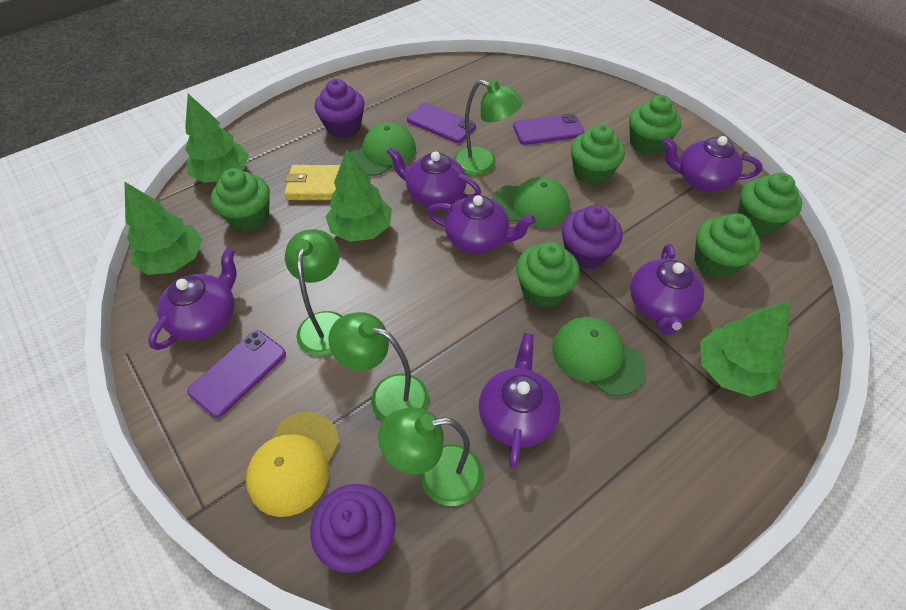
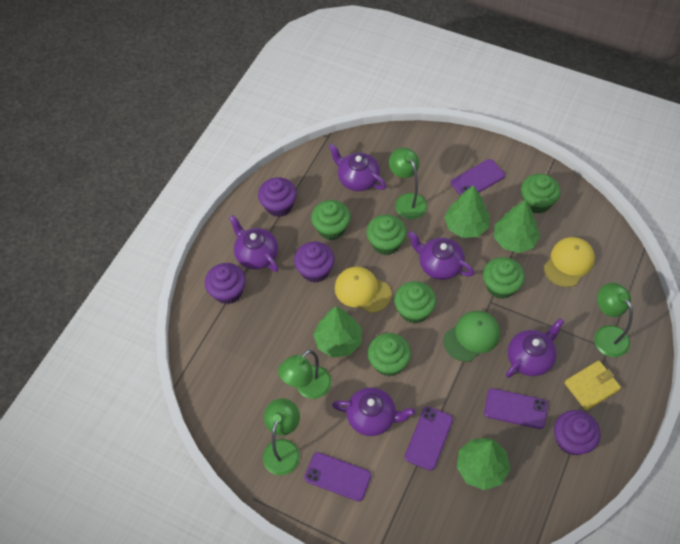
green cap: [350,122,416,176] [492,177,570,227] [552,317,646,396] = 3 -> [443,311,500,362] = 1
purple cupcake: [310,484,396,573] [315,79,365,138] [562,205,623,269] = 3 -> [205,263,246,304] [258,177,297,217] [294,241,335,283] [554,410,601,455] = 4
purple phone: [187,330,286,417] [407,103,476,143] [513,113,584,145] = 3 -> [304,452,371,501] [405,406,453,471] [451,159,505,196] [484,388,548,429] = 4
purple teapot: [148,248,236,350] [387,146,481,207] [427,195,536,253] [479,333,560,469] [630,243,704,335] [663,136,762,192] = 6 -> [229,215,278,272] [328,144,386,191] [332,387,415,436] [408,231,474,280] [506,318,564,378] = 5
yellow cap: [246,412,340,517] = 1 -> [335,266,392,313] [544,237,595,287] = 2

